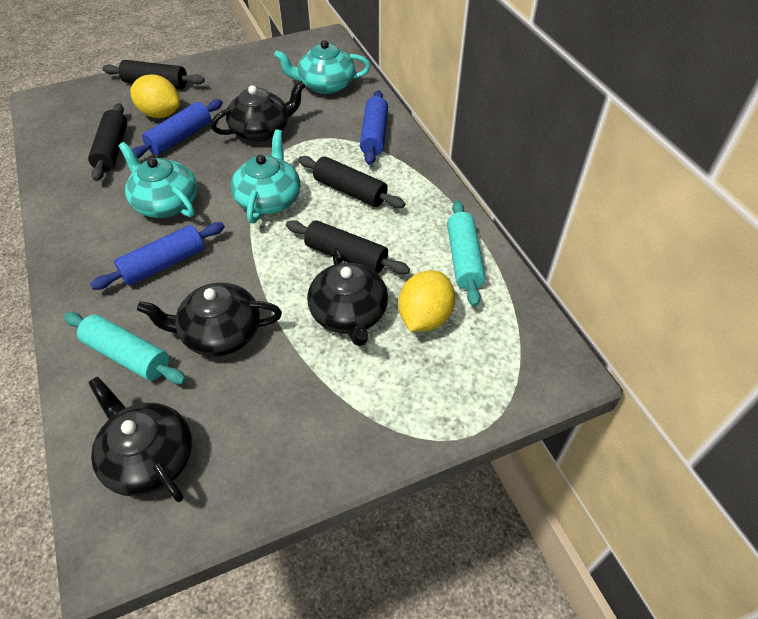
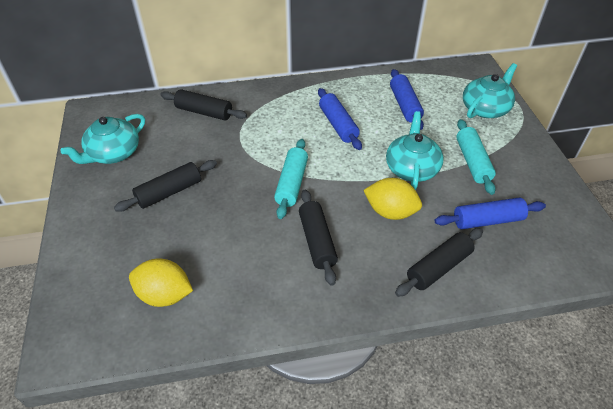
black teapot: [88,377,192,502] [137,282,282,357] [211,81,306,142] [307,247,388,346] = 4 -> none = 0

